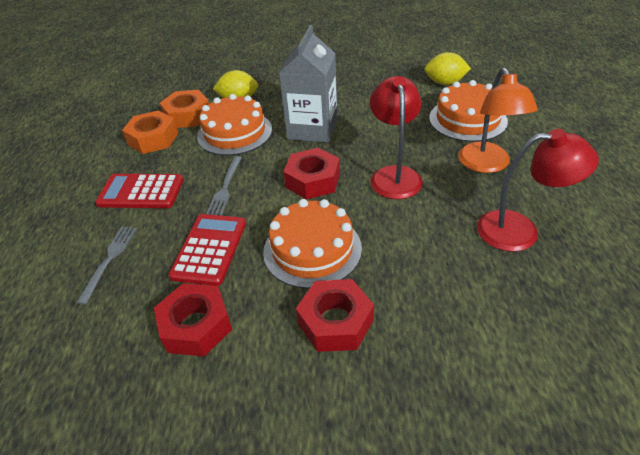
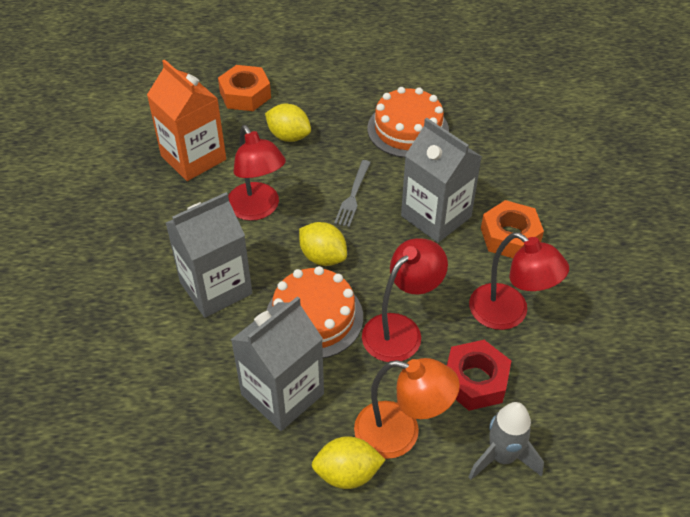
grey carton: [279,25,338,143] = 1 -> [166,192,252,318] [231,296,324,431] [401,118,482,243] = 3
grey fork: [76,227,137,305] [206,156,242,216] = 2 -> [334,160,371,227] = 1
grey rocket: none = 0 -> [469,402,544,480] = 1
orange cake: [197,94,272,156] [263,199,362,289] [429,80,508,142] = 3 -> [266,266,363,358] [368,87,449,158] = 2
orange carton: none = 0 -> [147,60,226,181] = 1
red calculator: [95,174,184,208] [168,214,246,286] = 2 -> none = 0
red lamp: [370,76,423,199] [477,129,599,252] = 2 -> [228,125,286,221] [362,238,448,362] [469,232,569,330] = 3
red nut: [154,283,232,357] [283,148,340,200] [296,279,374,352] = 3 -> [447,340,511,411] = 1
yellow lemon: [213,70,258,98] [425,52,471,85] = 2 -> [265,104,311,142] [299,222,347,266] [312,436,386,489] = 3

